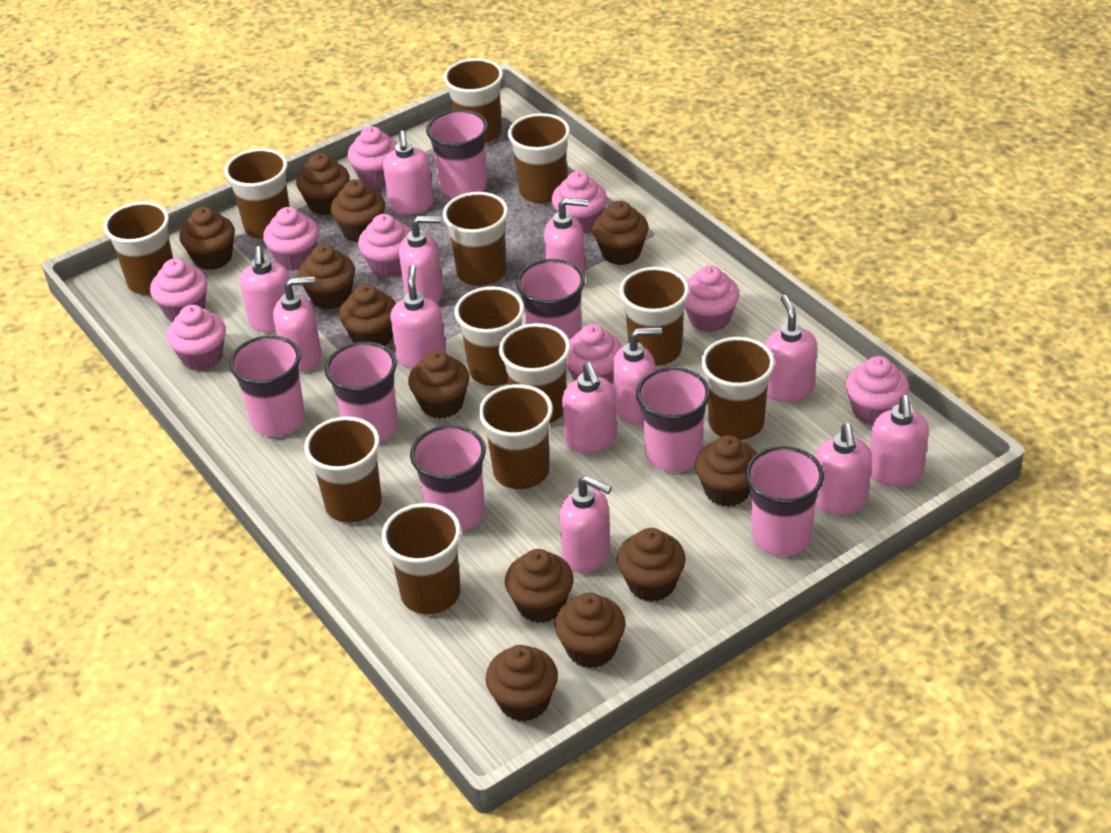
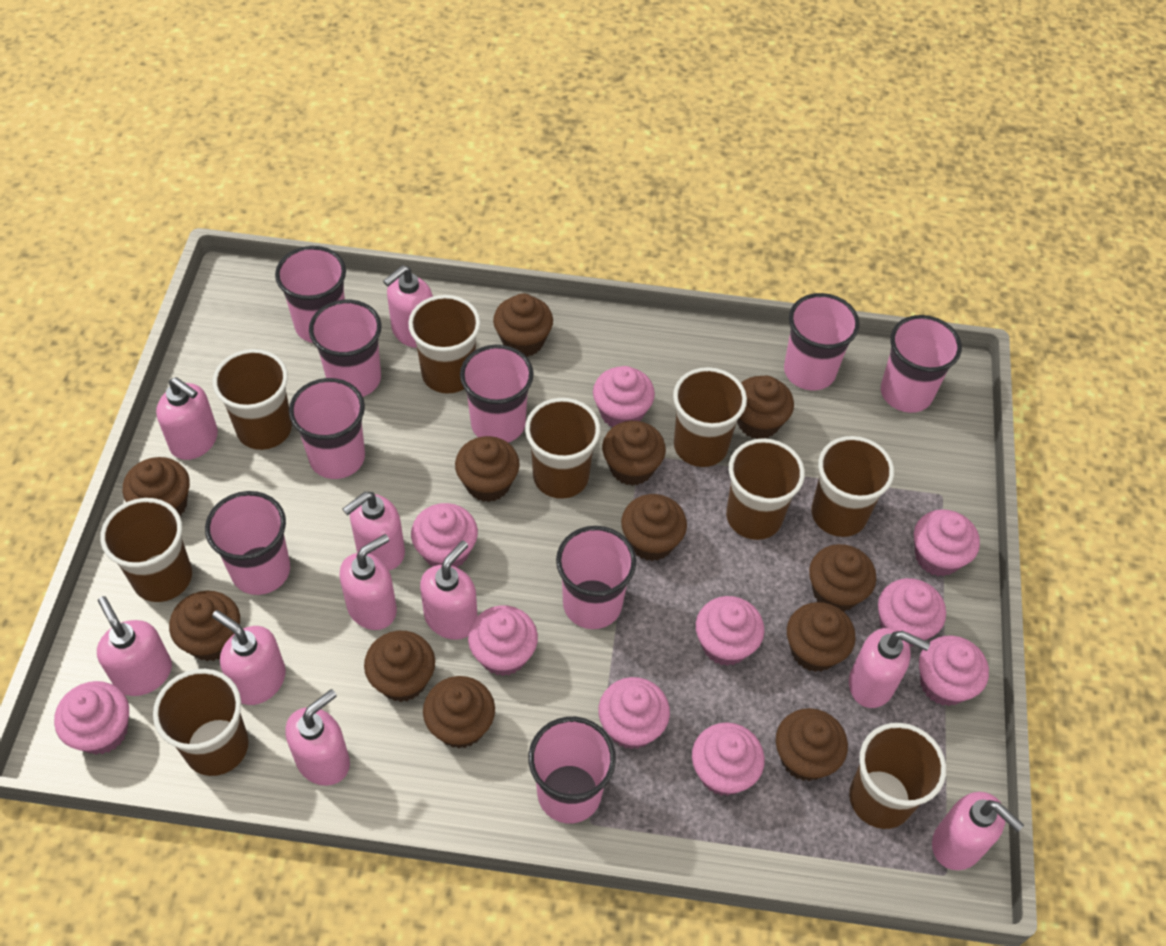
brown cup: [104,202,173,295] [225,148,290,239] [304,416,382,523] [382,503,461,614] [443,192,508,286] [444,58,503,144] [455,286,524,386] [478,384,553,489] [499,323,571,423] [508,113,570,203] [619,267,689,366] [701,337,775,440] = 12 -> [100,498,192,602] [153,669,249,776] [213,349,292,450] [408,295,480,394] [525,398,600,499] [673,367,747,467] [726,438,805,540] [811,436,894,537] [849,723,946,829] = 9
pink cup: [229,335,305,437] [325,342,398,442] [410,425,486,531] [426,109,488,198] [516,259,585,339] [636,367,710,472] [745,446,824,556] = 7 -> [205,491,290,595] [275,246,346,343] [289,378,365,479] [309,300,382,397] [460,345,534,443] [528,717,616,824] [556,526,636,629] [784,293,860,391] [881,315,962,413] = 9
pink cupcake: [150,259,208,321] [167,305,226,371] [263,207,319,270] [348,126,398,188] [358,214,411,278] [552,171,607,234] [566,324,622,384] [684,265,739,332] [846,356,909,425] = 9 -> [54,681,129,755] [411,503,478,568] [468,606,538,676] [593,366,655,427] [598,677,670,750] [692,722,765,796] [696,596,764,666] [878,578,946,647] [914,509,980,576] [919,635,989,706] = 10
pink soap dispenser: [240,246,290,332] [273,276,322,372] [383,131,434,214] [390,265,446,369] [399,216,443,304] [544,198,588,276] [560,475,612,573] [562,362,617,453] [612,327,662,425] [765,295,817,402] [815,423,872,515] [870,395,929,487] = 12 -> [97,596,172,696] [156,377,218,460] [212,610,286,705] [285,689,350,786] [339,534,397,630] [343,492,405,570] [383,265,433,348] [420,541,478,640] [849,628,930,708] [932,792,1024,870] = 10

